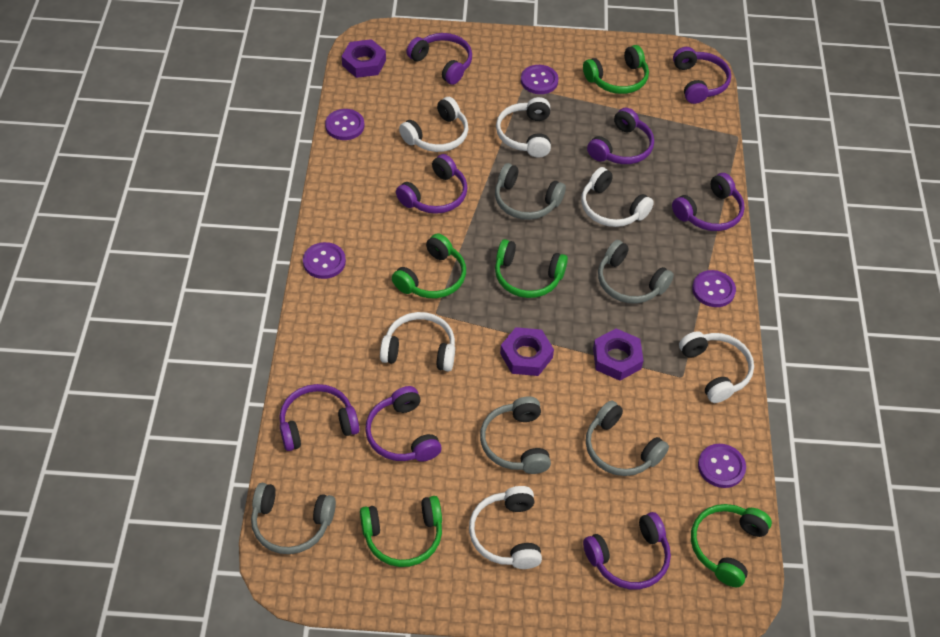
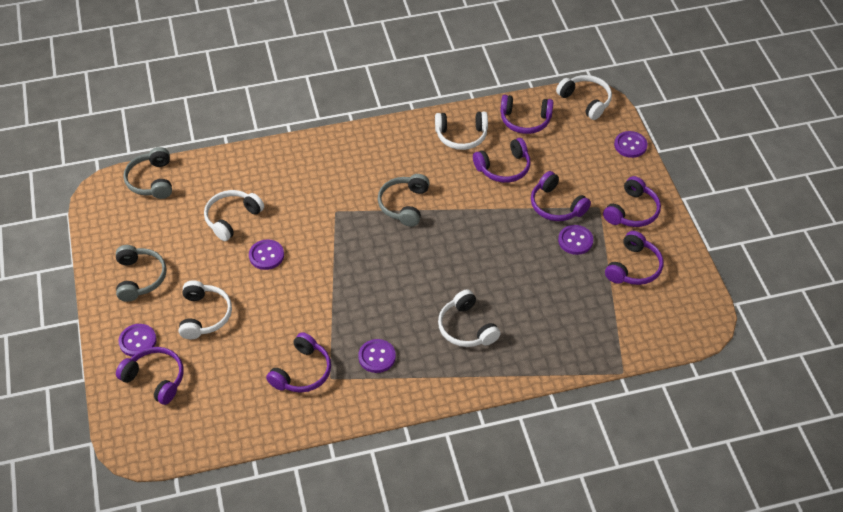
green headphones: [360,496,442,567] [392,233,466,298] [495,239,568,298] [583,45,649,94] [691,504,772,587] = 5 -> none = 0
grey headphones: [251,483,336,554] [480,396,551,474] [495,163,566,220] [586,400,669,476] [598,240,674,304] = 5 -> [116,245,167,302] [123,147,172,199] [378,174,430,227] = 3
purple headphones: [280,384,359,451] [365,386,442,462] [396,154,467,214] [407,33,472,85] [583,512,671,589] [587,108,654,164] [672,173,745,231] [673,47,731,104] = 8 -> [116,347,183,405] [266,332,331,393] [473,138,531,183] [500,95,553,134] [531,171,591,221] [603,176,661,227] [605,231,663,285] = 7
purple nut: [342,39,386,78] [500,327,554,376] [593,328,644,381] = 3 -> none = 0
white headphones: [380,312,455,372] [399,97,468,152] [469,486,542,569] [496,97,551,158] [581,167,654,227] [679,331,754,403] = 6 -> [179,280,232,339] [204,190,264,241] [435,112,488,150] [438,290,501,347] [556,75,612,120] = 5

